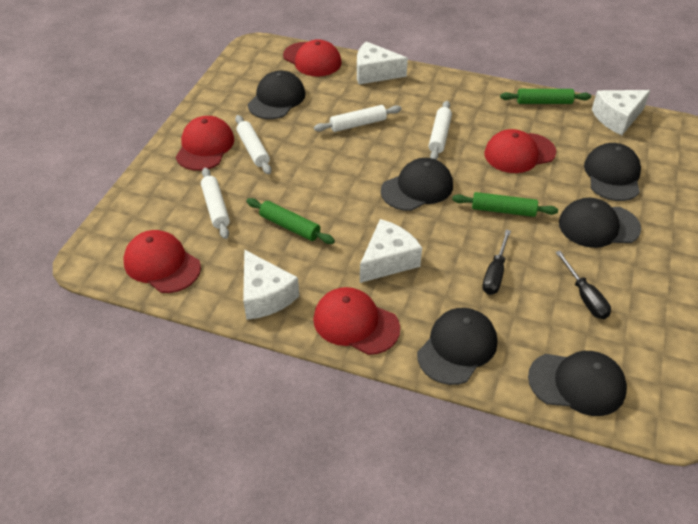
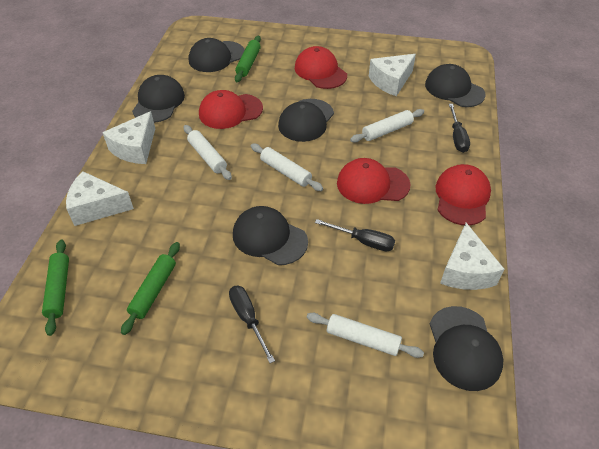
black screwdriver: [482,230,511,295] [555,251,611,319] = 2 -> [229,286,275,363] [315,219,395,251] [449,104,470,153] = 3
red cap: [123,230,201,293] [176,116,234,171] [283,39,342,77] [313,287,400,355] [484,129,556,173] = 5 -> [199,90,263,129] [295,46,347,89] [337,158,410,204] [435,164,491,225] = 4

